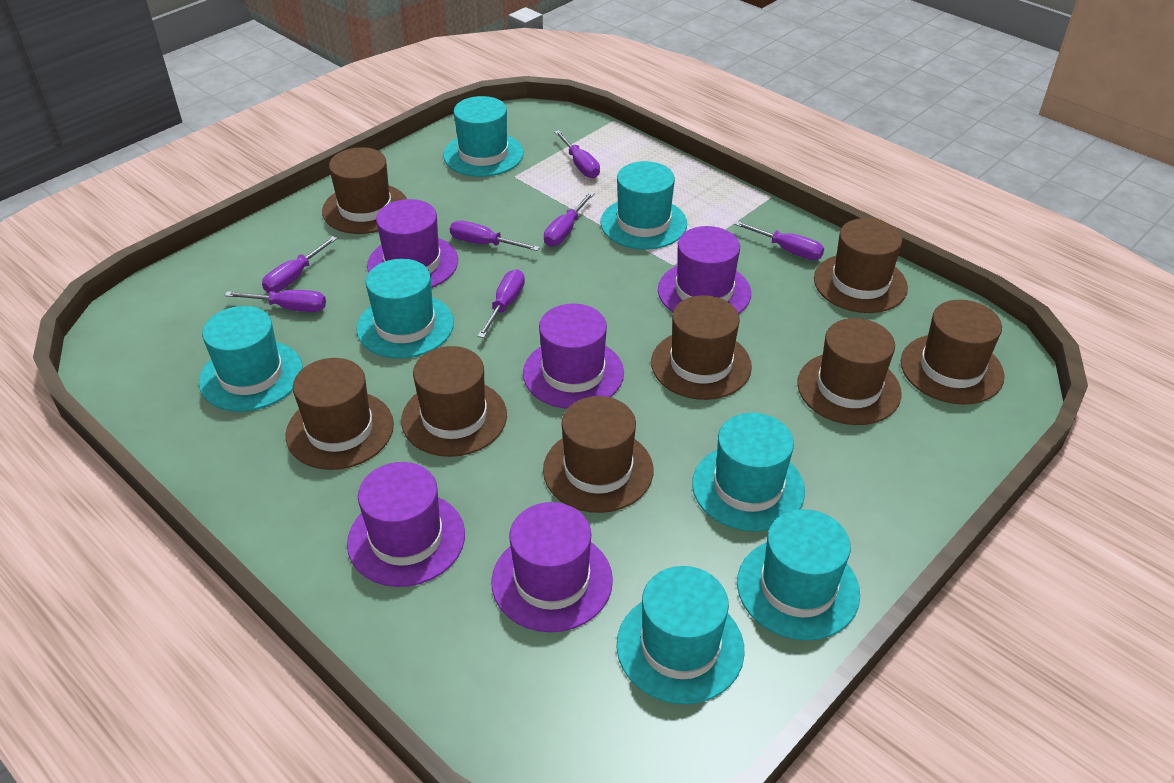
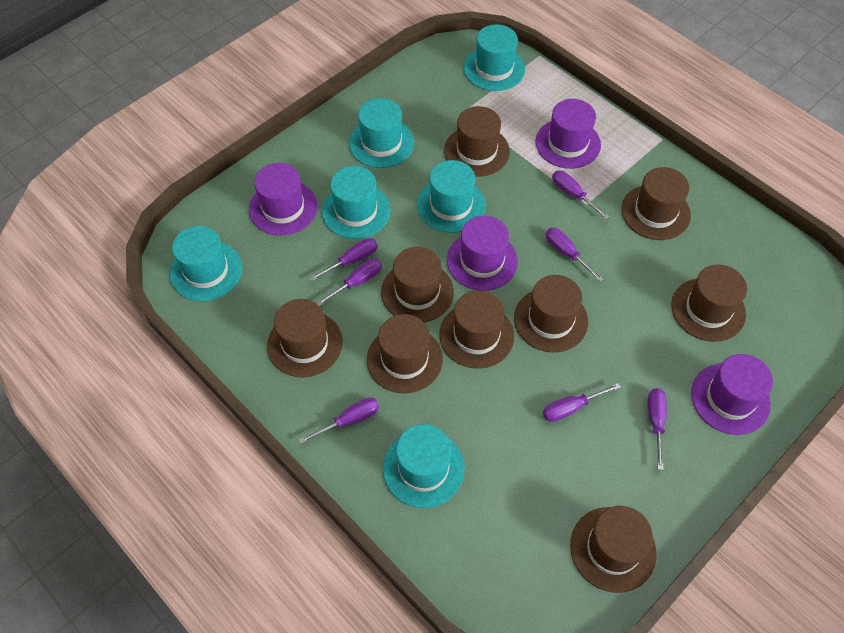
brown hat: [285,358,394,470] [322,147,407,234] [401,346,507,457] [543,396,653,513] [651,295,752,400] [797,318,902,425] [814,218,908,313] [901,300,1005,404] = 8 -> [267,299,343,378] [367,314,443,394] [381,247,454,323] [439,290,514,369] [444,106,510,177] [514,275,588,353] [570,506,656,593] [621,167,691,240] [671,265,747,342] = 9
purple hat: [347,462,465,587] [367,199,458,288] [491,502,613,632] [523,304,624,409] [658,226,751,314] = 5 -> [249,163,317,236] [447,216,518,291] [536,99,601,169] [691,354,773,435] = 4
turquoise hat: [199,306,303,411] [356,259,454,358] [443,96,524,177] [601,161,687,250] [617,566,745,704] [692,413,805,532] [737,509,860,641] = 7 -> [170,226,242,301] [322,166,391,239] [349,98,414,168] [383,424,464,508] [417,160,486,233] [464,24,525,91] = 6

